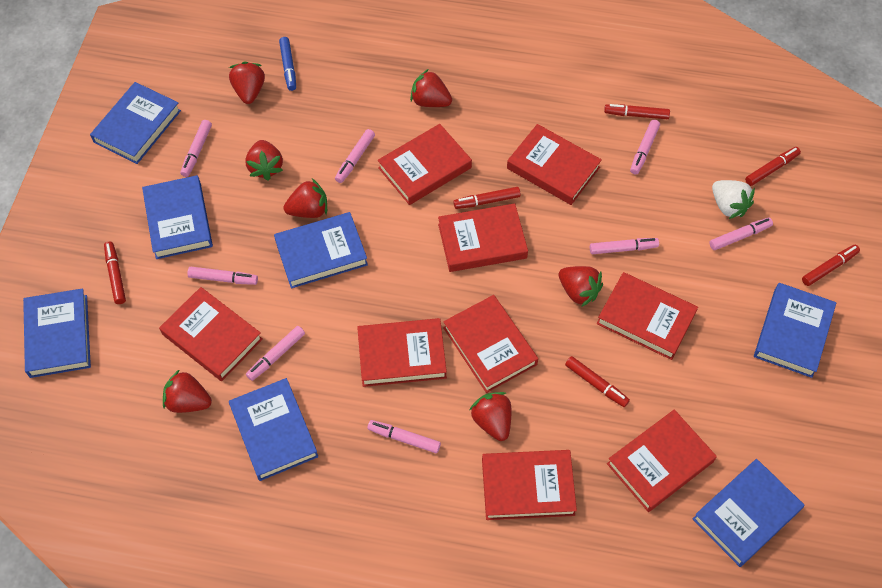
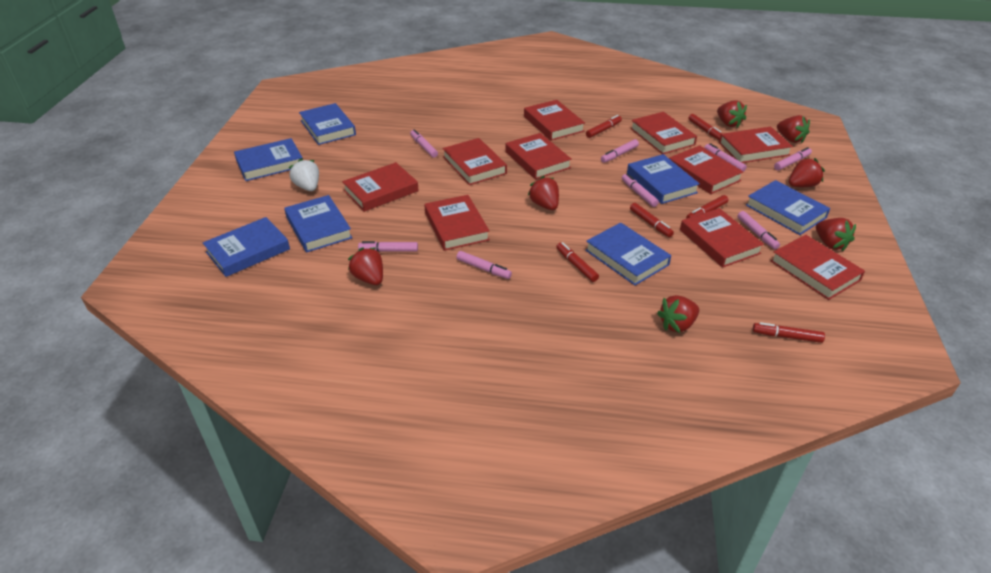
blue marker: [279,37,296,91] = 1 -> none = 0
red book: [159,287,263,381] [357,318,447,387] [378,124,472,205] [438,203,528,272] [443,295,538,393] [482,450,577,520] [507,124,602,205] [597,272,698,360] [607,410,717,512] = 9 -> [342,162,419,212] [424,195,490,251] [442,138,507,185] [506,133,572,179] [524,100,585,141] [630,112,697,154] [669,145,743,194] [680,208,764,268] [719,127,793,163] [771,235,865,300] = 10

